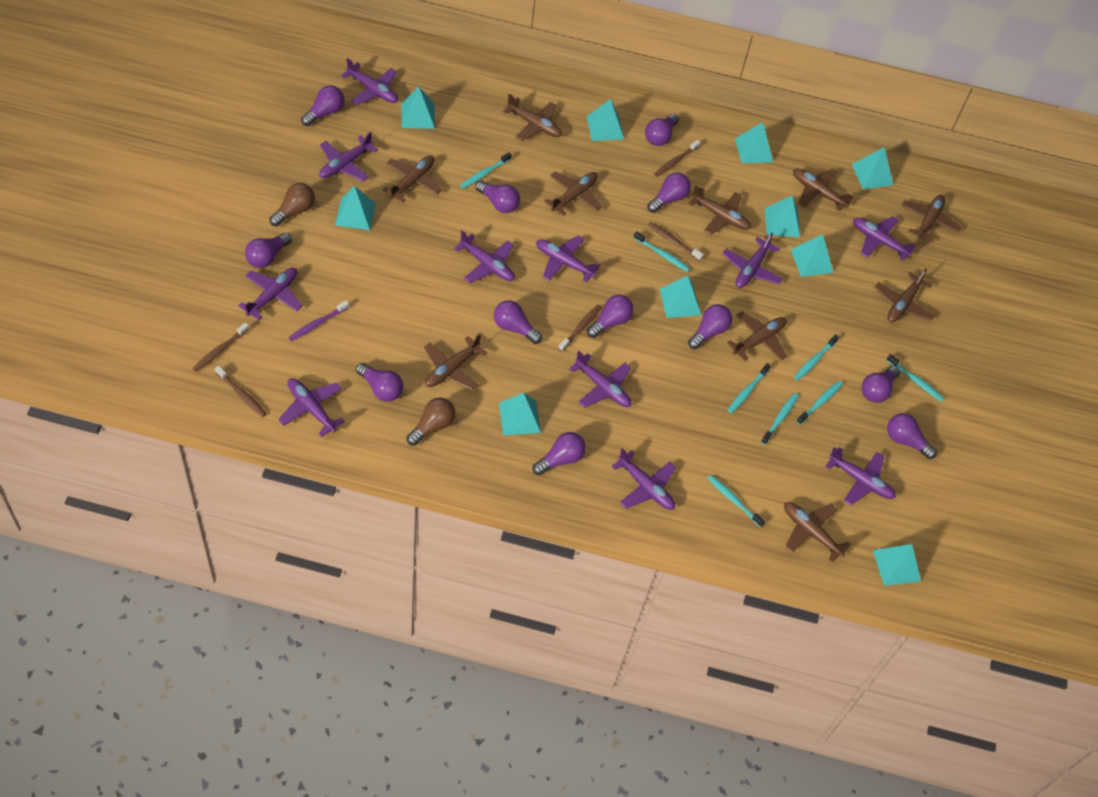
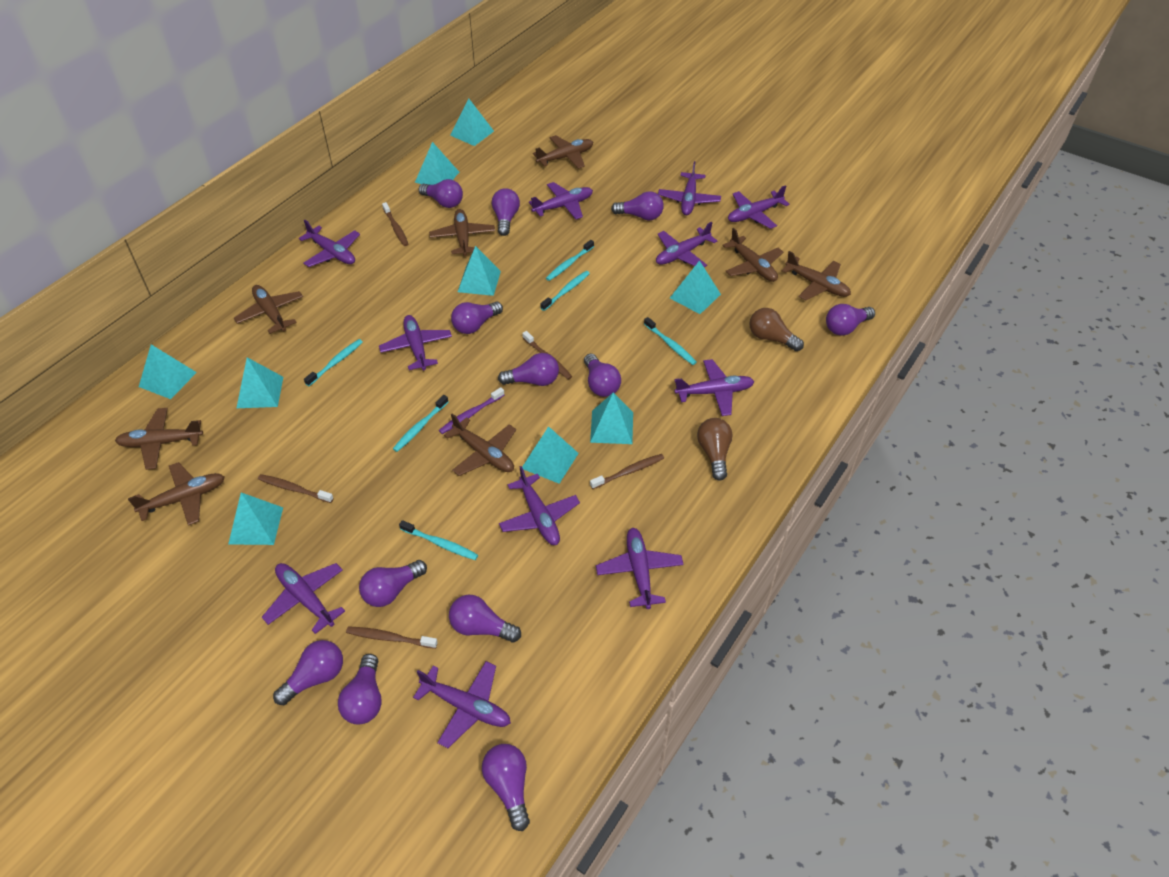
brown plane: [382,155,442,202] [424,334,487,390] [503,94,562,141] [544,172,602,216] [688,185,751,235] [727,311,787,361] [784,502,851,563] [793,168,853,212] [875,269,935,323] [901,194,961,243] = 10 -> [115,408,203,470] [128,462,225,526] [234,285,303,334] [429,209,495,256] [444,414,516,476] [533,135,593,169] [722,228,783,282] [782,251,851,301] = 8
turquoise pyramid: [335,186,376,230] [401,86,435,129] [499,393,541,435] [587,99,624,141] [660,276,701,318] [735,122,773,163] [765,195,800,237] [791,234,833,277] [852,147,893,189] [873,544,921,586] = 10 -> [139,345,197,399] [228,492,283,545] [237,357,283,408] [415,142,459,185] [450,98,494,146] [458,246,501,296] [522,426,579,484] [590,393,633,444] [670,260,721,314] = 9
turquoise toothbrush: [460,152,512,189] [634,232,690,272] [707,475,765,528] [727,363,771,413] [761,393,799,445] [794,334,839,381] [796,381,843,425] [886,354,944,402] = 8 -> [304,339,363,386] [393,395,448,452] [399,520,478,560] [541,271,590,311] [546,240,594,281] [644,317,697,365] = 6

